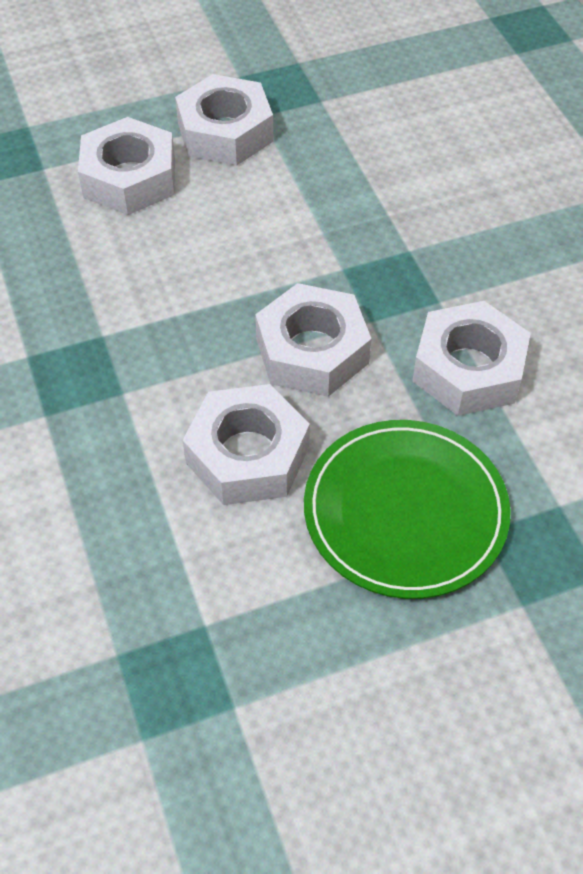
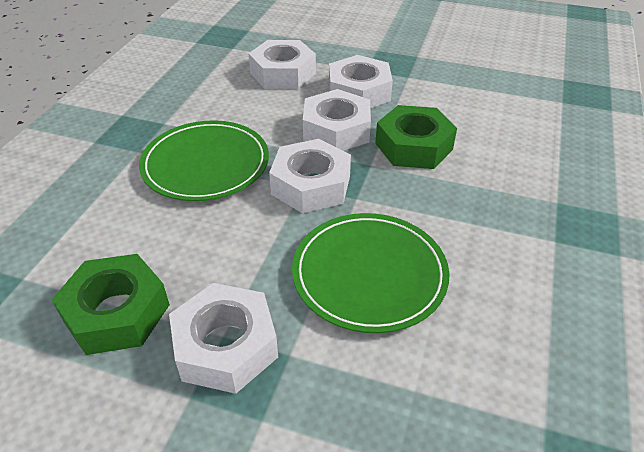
green nut: none = 0 -> [52,254,170,355] [375,105,457,169] = 2
green plate: [304,420,511,599] = 1 -> [139,120,269,201] [292,213,449,333] = 2

